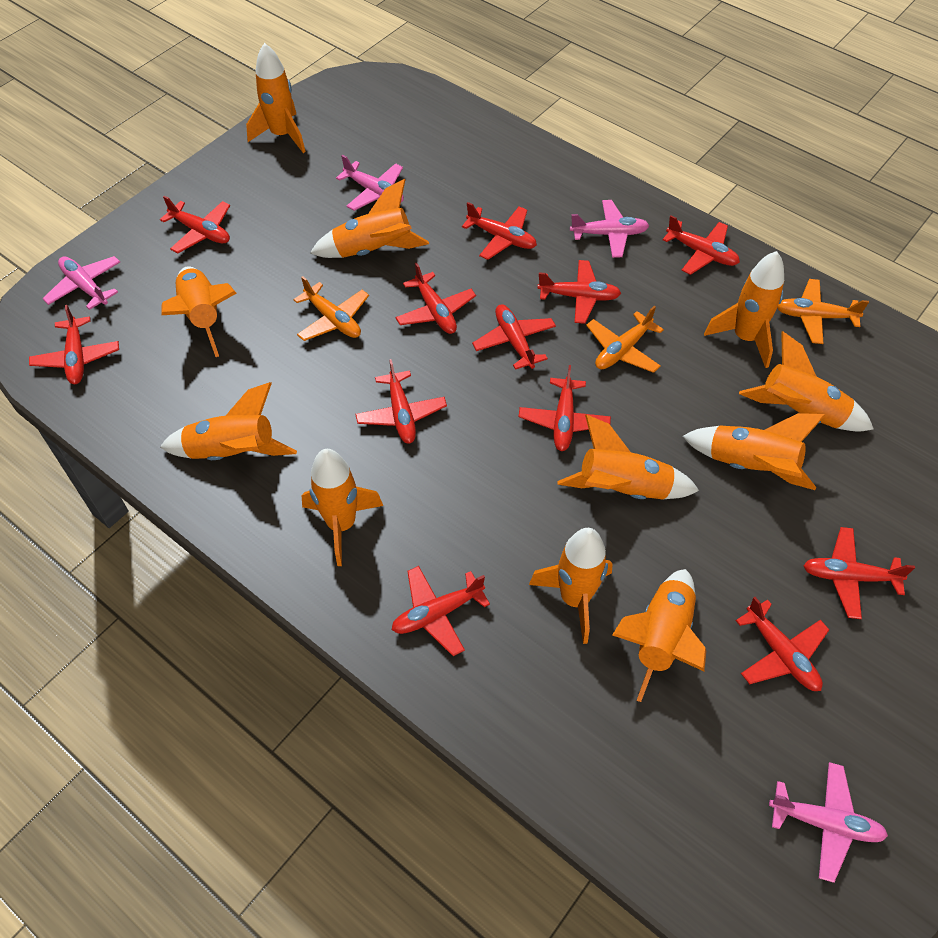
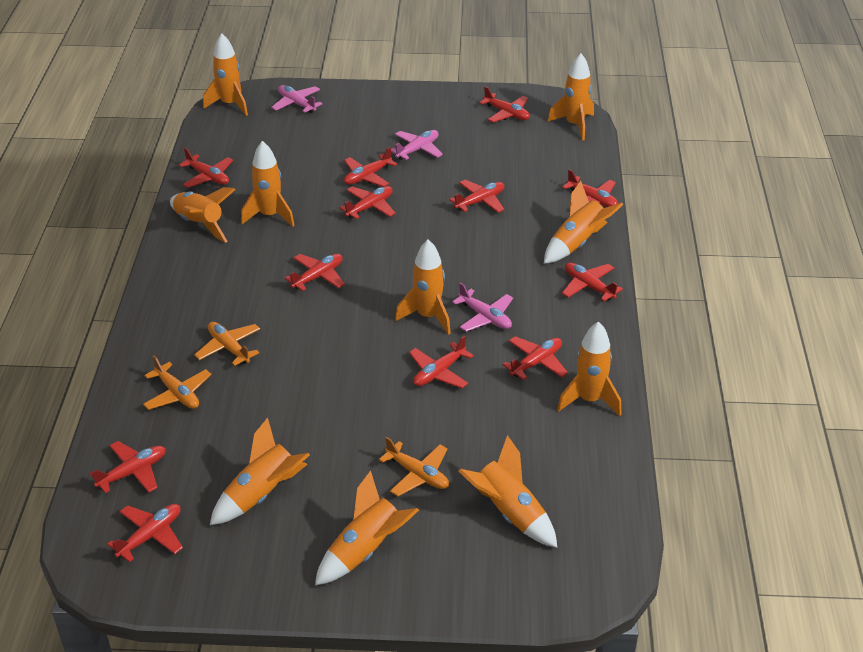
orange rocket: [160,382,297,460] [161,266,237,357] [246,43,306,153] [302,449,383,566] [310,179,429,258] [529,528,613,644] [558,414,699,499] [612,569,706,702] [683,413,825,490] [704,251,784,368] [739,331,874,432] = 11 -> [170,187,236,243] [203,33,248,116] [210,418,310,525] [241,141,295,227] [315,470,419,585] [395,240,451,335] [459,435,557,548] [544,181,623,264] [547,53,594,140] [557,321,621,416] = 10
pink plane: [42,256,120,310] [336,155,404,211] [570,200,649,258] [769,762,888,883] = 4 -> [271,85,322,113] [391,130,443,160] [452,282,513,332] = 3

